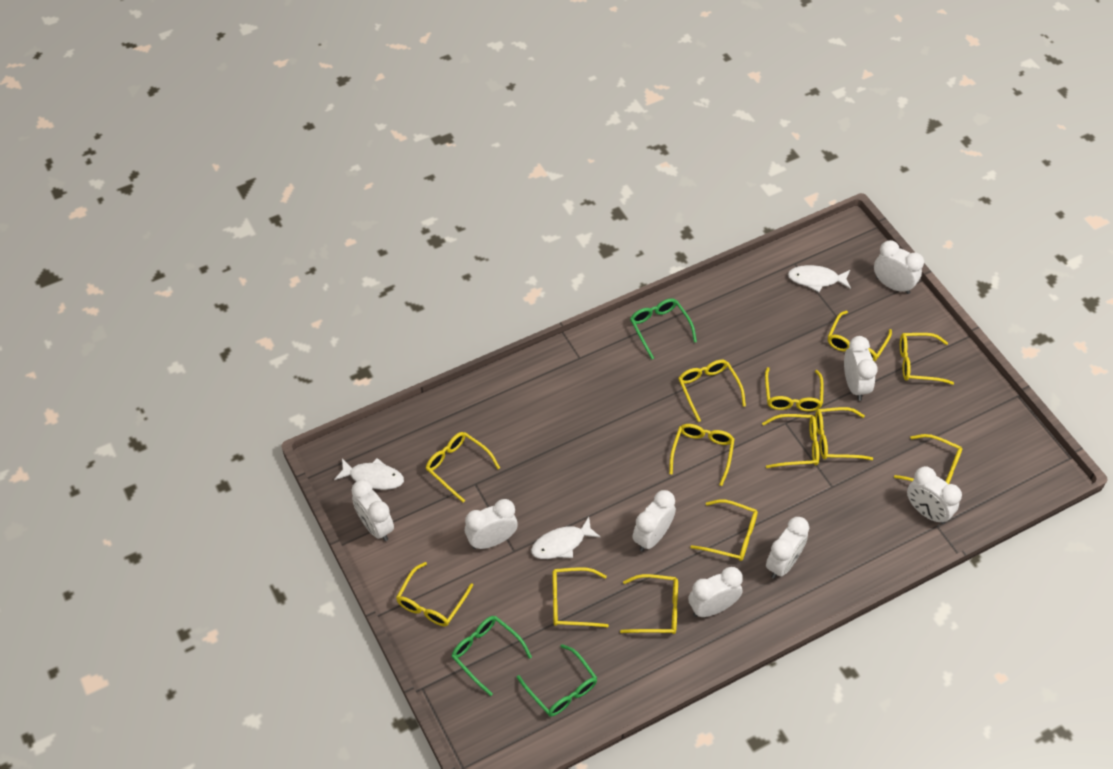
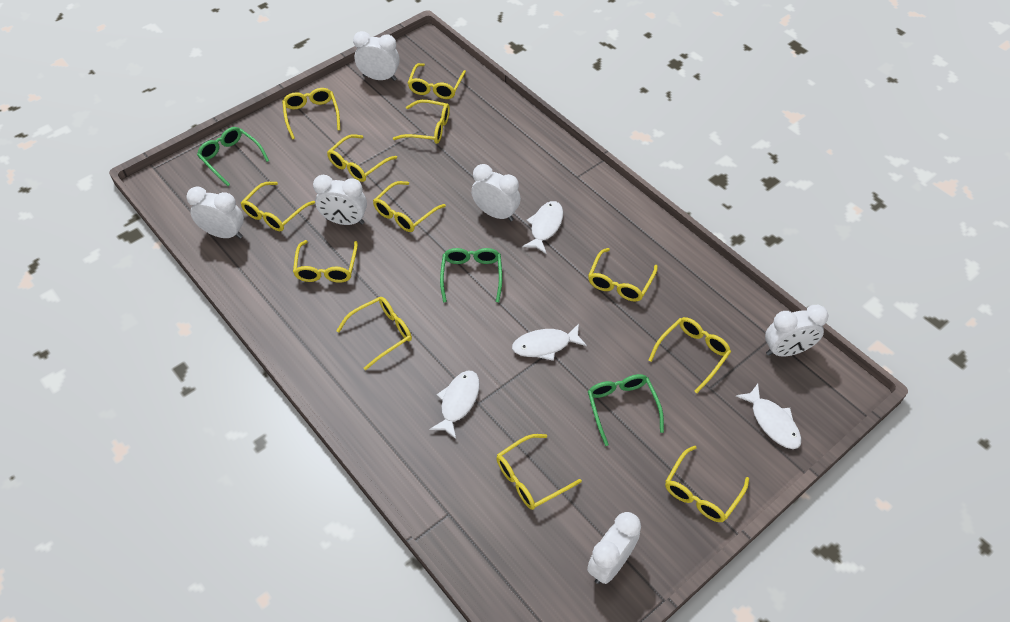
white clock: [351,480,394,541] [465,499,518,549] [633,490,676,552] [688,567,743,617] [766,517,809,579] [844,336,878,401] [874,240,924,294] [907,466,962,524] = 8 -> [186,186,244,239] [313,175,367,225] [353,31,400,81] [471,164,521,221] [587,512,641,584] [765,305,828,357] = 6
white fish: [334,458,404,490] [531,517,601,559] [788,265,851,292] = 3 -> [429,371,480,439] [512,324,587,361] [522,201,563,254] [736,384,801,449] = 4
yellow glasses: [396,562,473,626] [425,432,500,503] [552,567,609,627] [620,574,678,634] [669,424,735,486] [678,360,746,422] [690,499,758,561] [762,414,819,468] [765,367,824,412] [815,407,873,460] [828,311,892,362] [894,434,962,484] [900,333,954,385] = 13 -> [241,182,315,231] [282,88,340,139] [293,240,358,283] [327,134,397,182] [336,297,412,370] [373,181,446,232] [393,100,450,144] [408,63,466,99] [496,434,582,510] [588,248,658,302] [648,317,731,393] [665,445,749,522] = 12

